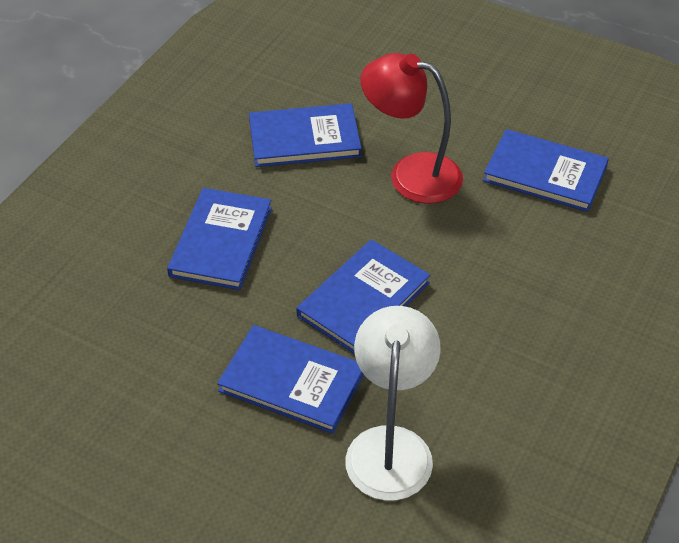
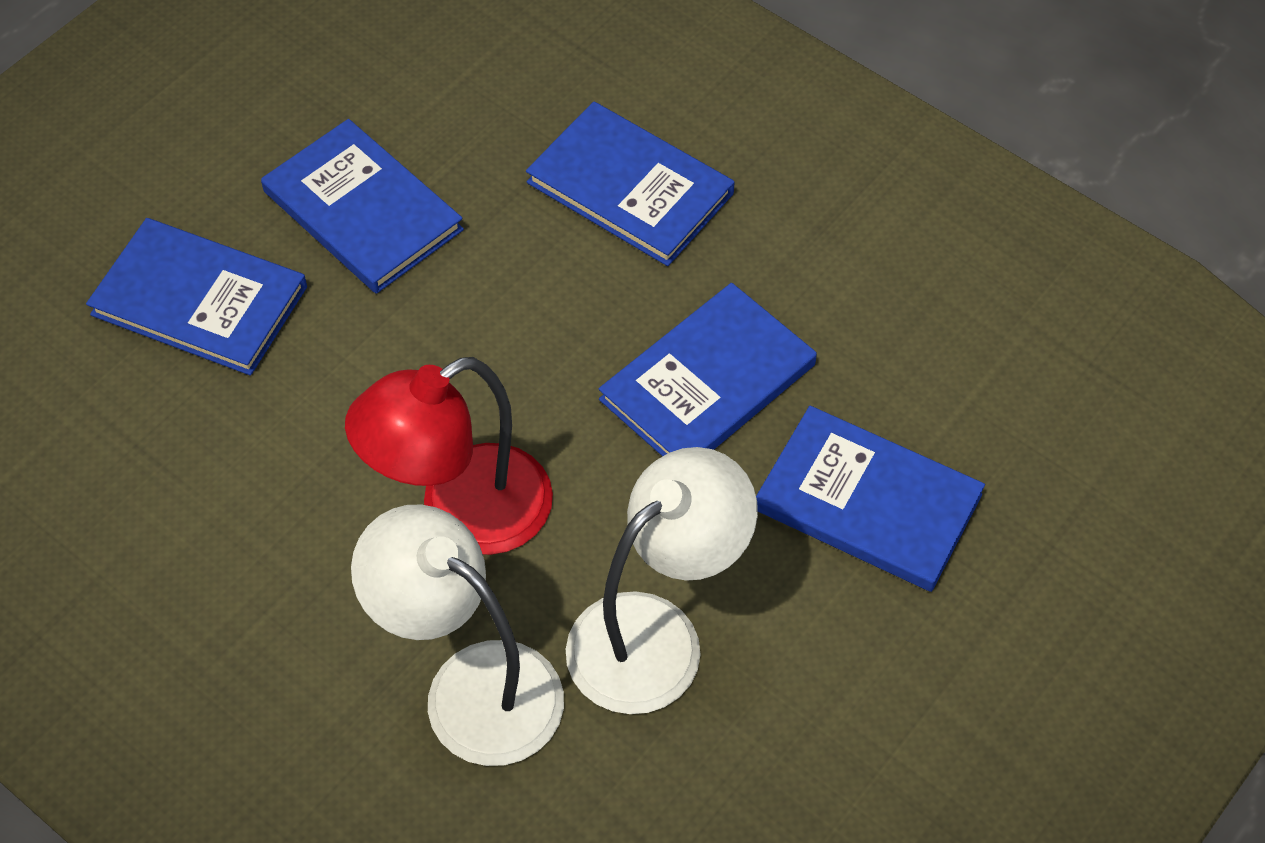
white lamp: [345,306,441,501] = 1 -> [351,504,564,766] [566,447,758,714] = 2

